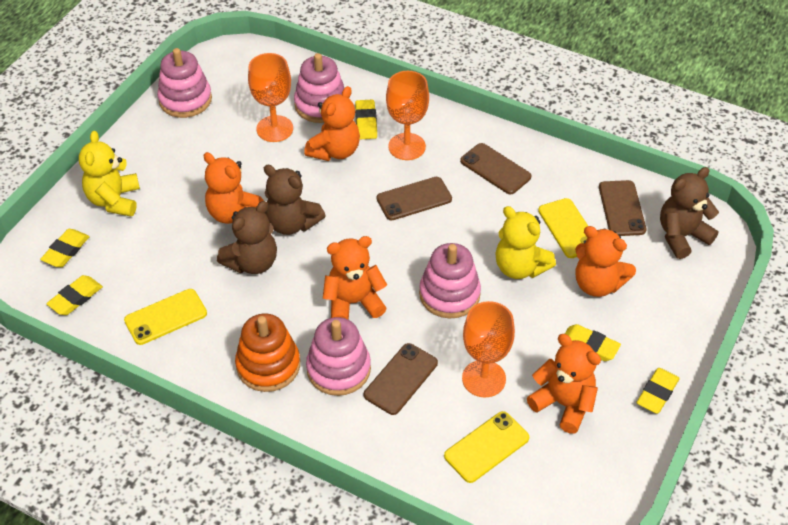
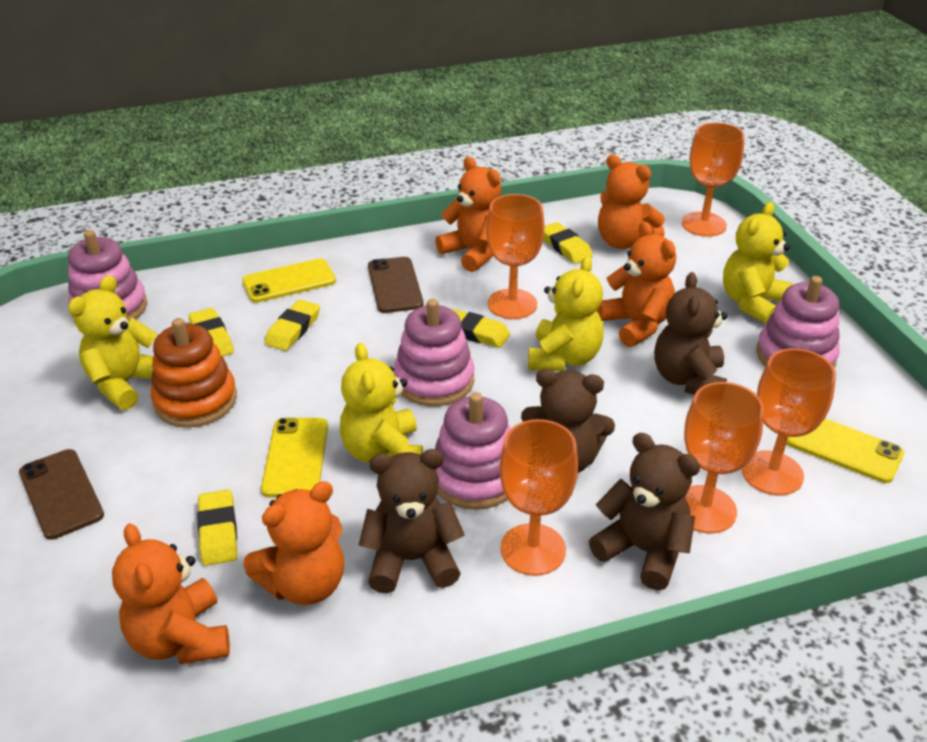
brown phone: [364,343,438,415] [377,177,452,221] [460,143,532,194] [599,180,646,236] = 4 -> [19,449,104,540] [368,257,424,313] = 2
brown teddy bear: [217,201,277,274] [264,165,326,235] [660,167,719,259] = 3 -> [359,449,465,594] [521,369,615,473] [589,433,700,590] [654,272,727,394] = 4
orange goblet: [248,53,293,142] [386,71,429,160] [462,301,515,397] = 3 -> [486,194,545,319] [499,419,578,576] [682,122,744,237] [684,382,764,533] [742,348,836,496] = 5
yellow teddy bear: [79,131,140,216] [495,206,556,279] = 2 -> [68,275,157,410] [340,343,423,463] [528,256,604,371] [723,202,793,324] = 4

